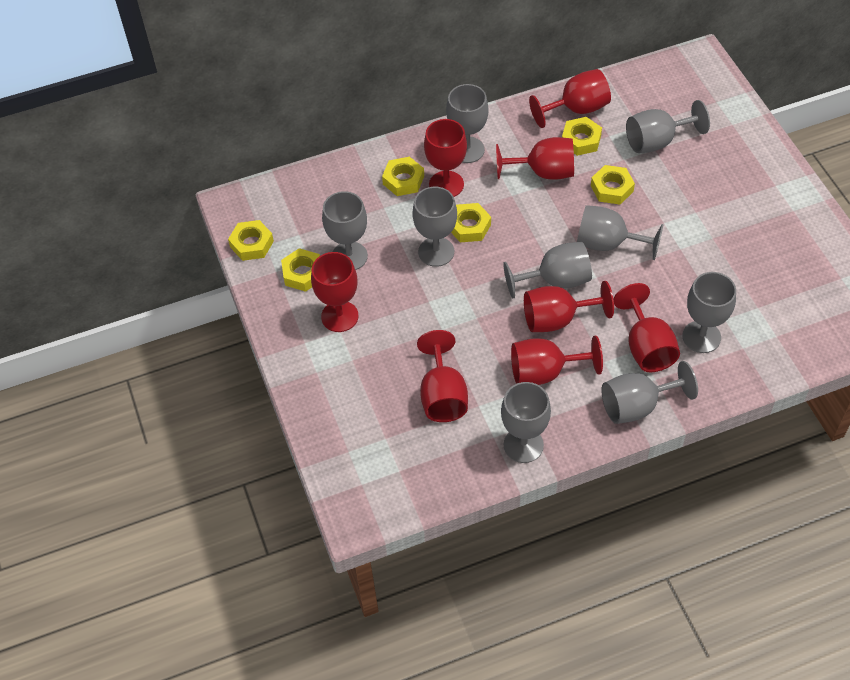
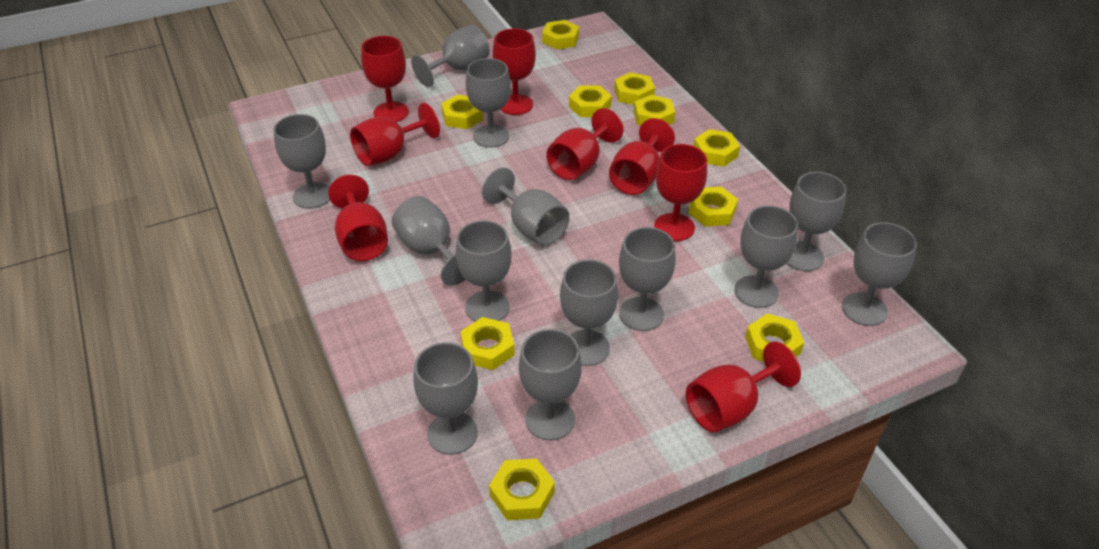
grey goblet: [322,191,368,270] [413,187,457,267] [446,84,488,163] [501,382,551,463] [503,242,592,298] [577,205,664,260] [601,361,698,424] [626,100,710,153] [682,272,736,353] = 9 -> [274,114,330,209] [392,196,466,285] [411,25,490,87] [413,342,478,455] [456,220,512,321] [466,58,511,148] [482,168,569,246] [519,329,582,440] [560,260,618,366] [619,227,676,331] [734,206,798,308] [786,172,846,271] [842,222,917,326] = 13
yellow nut: [228,220,274,261] [281,248,320,292] [382,157,424,196] [451,203,491,242] [562,117,602,156] [591,165,635,204] = 6 -> [441,95,483,129] [461,317,515,370] [489,459,555,520] [542,20,579,50] [569,85,612,117] [614,72,655,105] [634,95,675,126] [689,187,738,226] [694,129,740,167] [745,314,804,362] = 10

